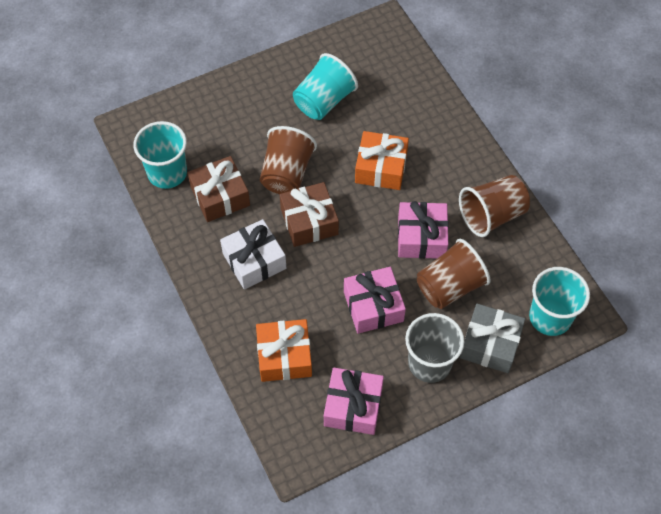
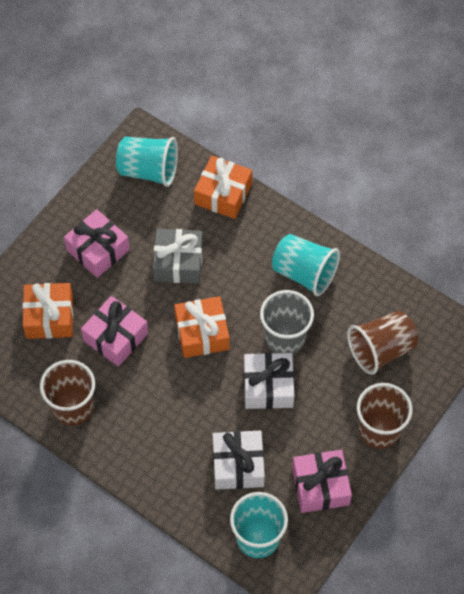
brown gift: [188,156,250,222] [280,182,339,247] = 2 -> none = 0
orange gift: [256,319,312,382] [355,131,409,190] = 2 -> [22,283,73,339] [174,296,230,358] [194,156,252,219] = 3
white gift: [220,219,286,290] = 1 -> [213,430,265,490] [244,353,294,409] = 2

